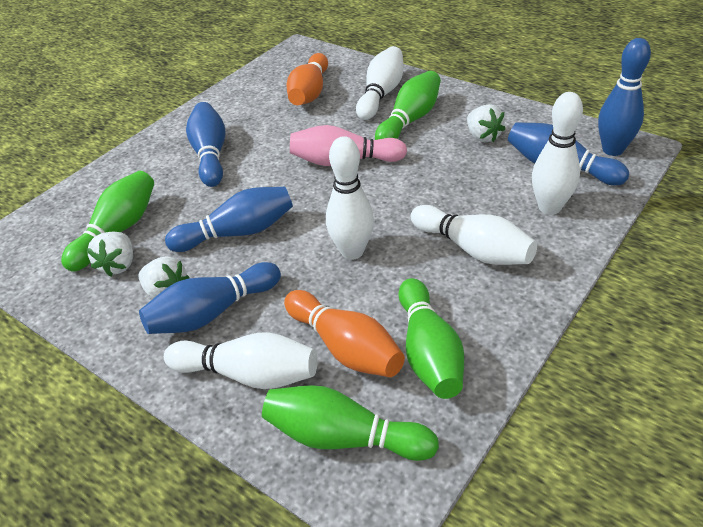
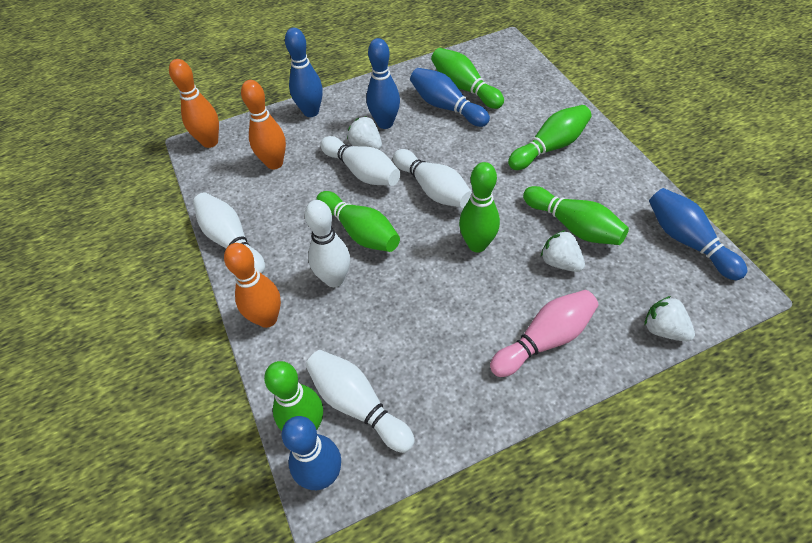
green bowling pin: [61,171,154,272] [262,385,439,461] [375,71,441,140] [398,278,464,399] = 4 -> [264,361,323,431] [316,191,400,252] [431,48,504,109] [459,162,500,252] [508,105,592,170] [523,186,629,245] = 6
orange bowling pin: [284,290,405,377] [286,53,328,105] = 2 -> [169,59,219,148] [224,243,281,328] [241,80,286,170] = 3

